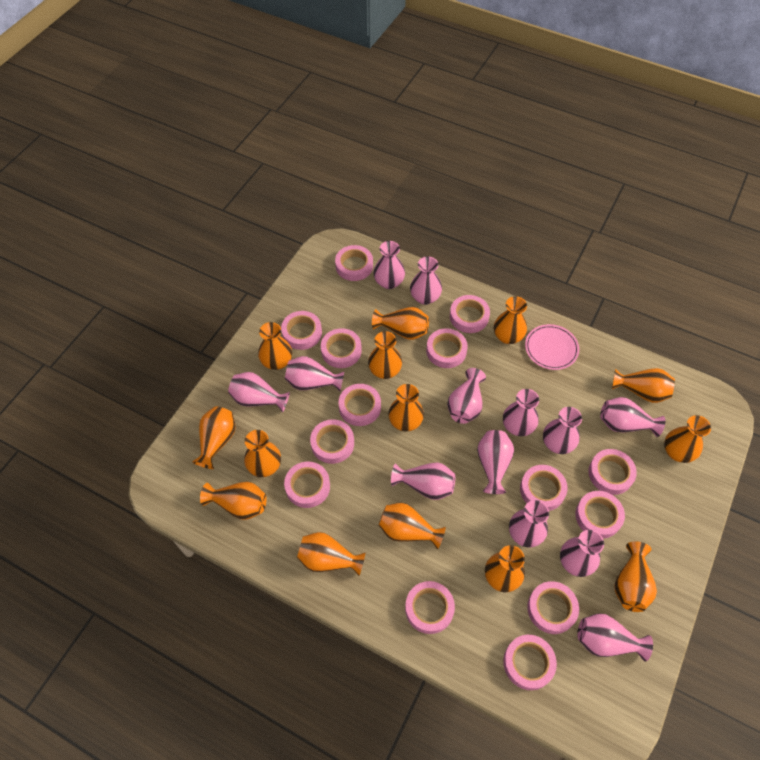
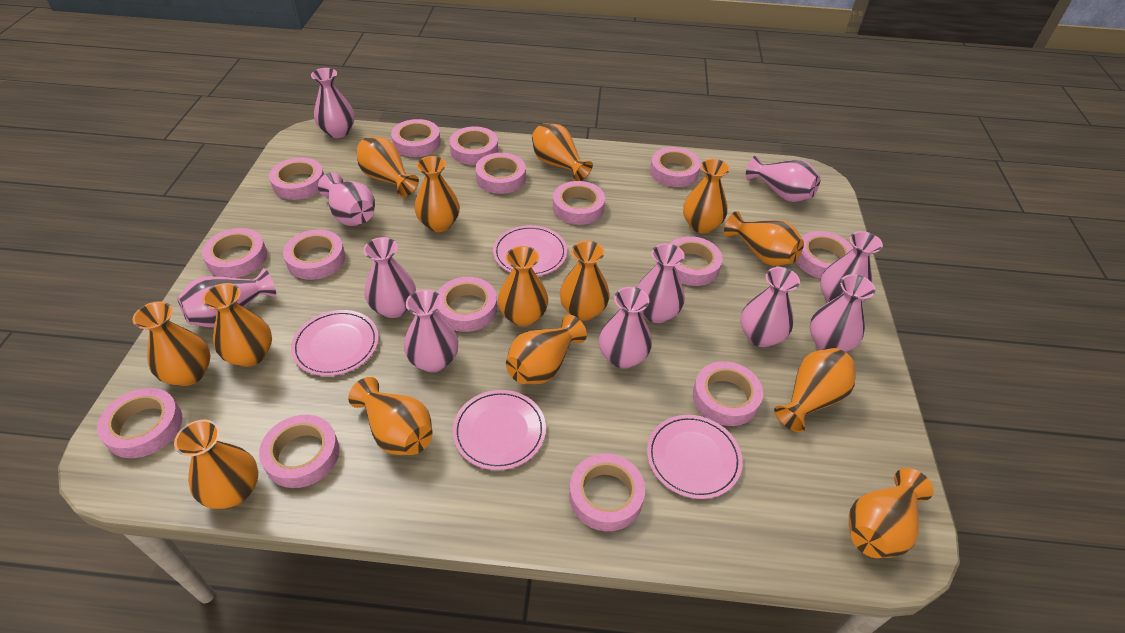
pink plate: [525,324,579,370] = 1 -> [291,310,379,376] [453,390,546,470] [493,225,567,276] [647,415,742,499] = 4
pink tape: [281,311,322,350] [284,462,330,508] [310,419,354,464] [321,328,362,368] [335,245,373,281] [338,384,381,426] [405,581,455,634] [426,328,468,368] [450,295,490,333] [503,635,557,690] [520,465,568,511] [527,581,579,634] [576,491,625,539] [589,449,637,495] = 14 -> [97,388,183,458] [202,228,267,278] [259,415,339,488] [269,157,324,200] [283,230,345,280] [391,119,441,157] [437,277,497,332] [449,126,498,165] [475,153,526,194] [553,181,605,225] [569,454,645,531] [650,147,701,187] [670,236,723,286] [693,361,763,426] [796,231,853,279] = 15
pink vase: [228,372,290,413] [285,356,344,391] [373,241,405,289] [391,463,455,500] [410,256,442,305] [447,368,486,424] [477,430,514,494] [503,389,539,436] [509,500,549,547] [543,407,582,454] [560,530,604,577] [577,613,653,662] [600,397,665,437] = 13 -> [177,268,276,327] [311,68,355,138] [318,172,375,226] [364,237,416,318] [404,289,458,372] [599,287,652,369] [637,243,685,323] [740,267,800,347] [746,155,821,202] [810,274,875,352] [820,231,883,303] = 11

